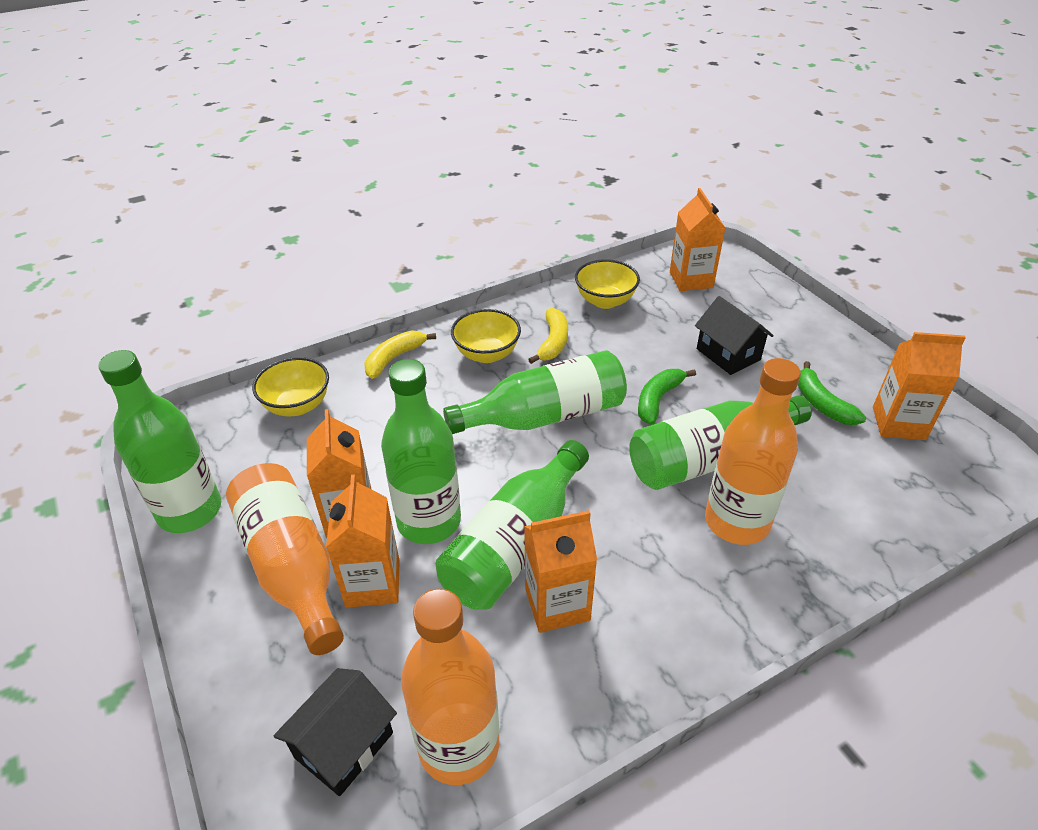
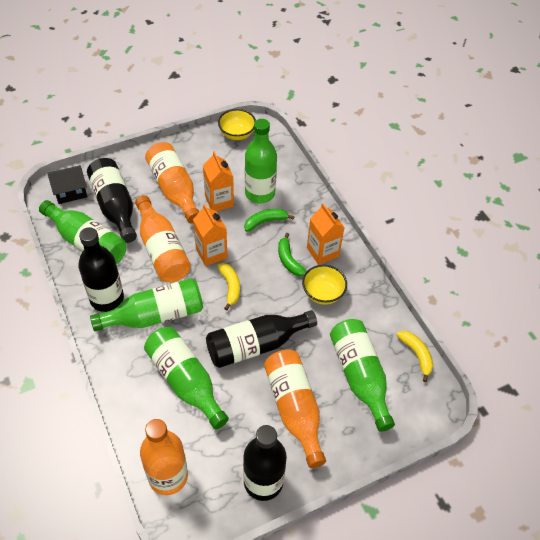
black bottle: none = 0 -> [78,227,124,312] [87,158,137,243] [206,310,317,368] [243,425,287,501] = 4
black house: [273,668,397,796] [695,296,774,375] = 2 -> [47,165,87,204] = 1
orange bottle: [226,463,344,655] [401,589,499,785] [705,358,801,545] = 3 -> [135,195,191,282] [140,419,188,495] [145,142,199,223] [264,350,326,468] = 4
orange carton: [307,409,372,538] [326,475,400,608] [524,510,597,633] [670,188,725,291] [873,332,966,440] = 5 -> [193,204,227,266] [203,151,234,211] [307,203,345,265] = 3
yellow bowl: [252,357,329,417] [451,309,521,363] [575,259,640,309] = 3 -> [218,109,256,140] [302,265,347,305] = 2

